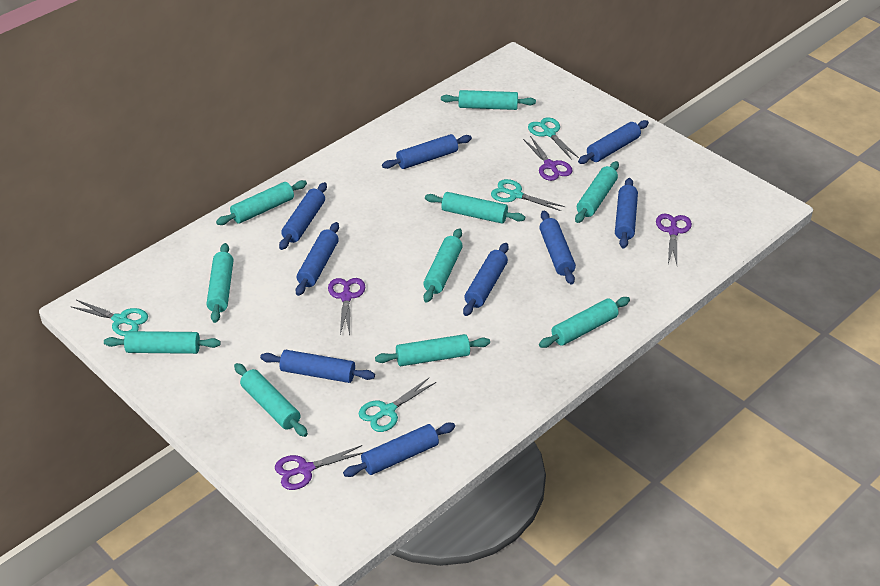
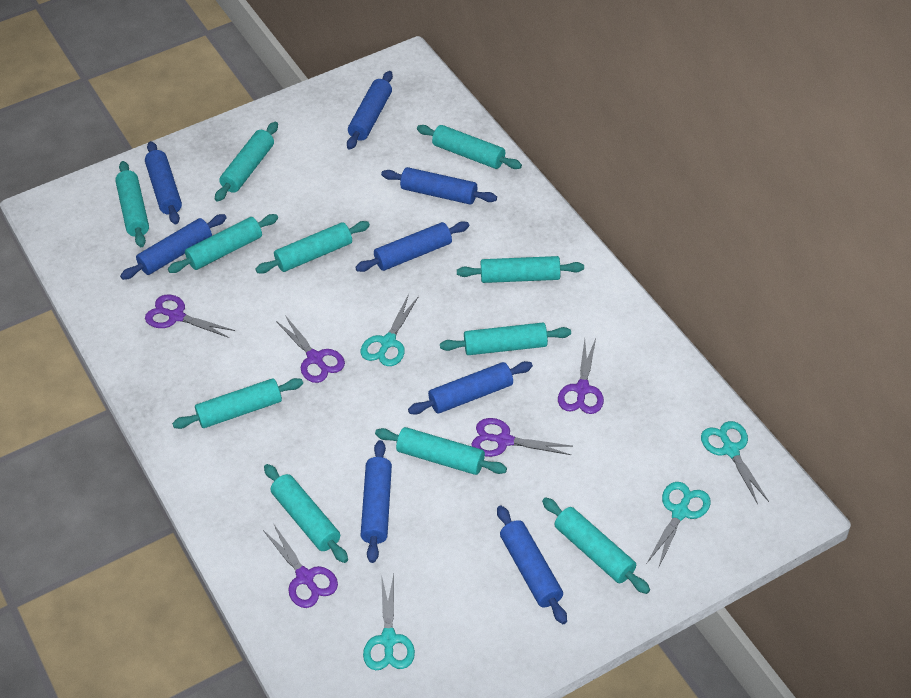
blue rolling pin: [260,350,375,383] [279,182,327,250] [296,222,339,296] [343,423,455,477] [382,134,472,169] [463,243,509,316] [539,211,576,285] [578,120,649,164] [615,178,638,249] = 9 -> [120,214,227,280] [145,141,182,224] [347,71,393,150] [355,221,469,272] [360,440,392,563] [381,167,497,205] [408,361,533,415] [497,505,567,624] = 8
purple scissors: [275,445,364,490] [328,278,365,335] [523,136,572,181] [656,214,692,264] = 4 -> [145,295,235,338] [263,523,338,608] [276,315,345,383] [471,418,573,457] [558,338,604,414] = 5
turquoise rolling pin: [104,331,221,354] [206,243,233,323] [216,180,307,225] [234,363,308,437] [375,334,490,366] [423,228,463,302] [425,192,525,223] [441,90,536,110] [539,297,630,348] [575,161,619,223] = 10 -> [115,161,149,247] [168,214,278,273] [172,378,303,429] [215,122,278,202] [255,221,370,274] [264,464,348,563] [375,427,507,475] [417,125,522,169] [440,323,571,355] [457,256,584,283] [542,498,650,594] = 11

